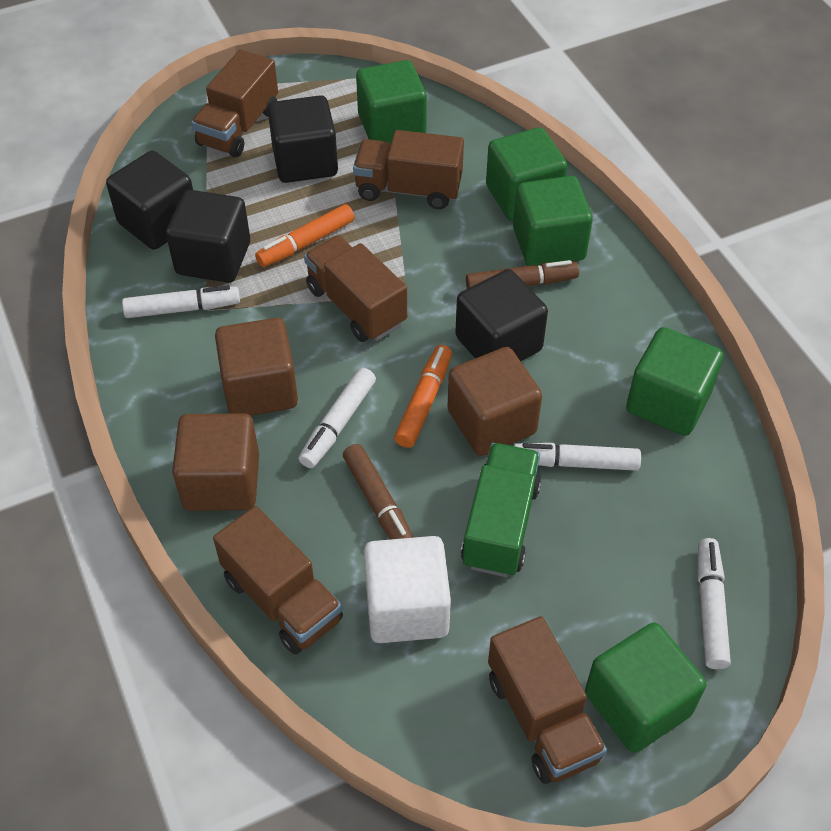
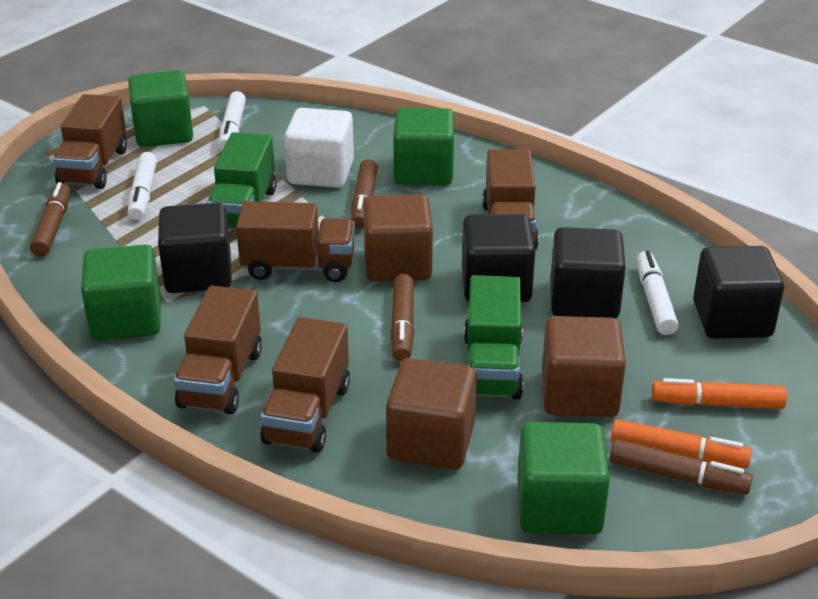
brown marker: [343,444,414,540] [466,260,579,289] = 2 -> [30,182,71,257] [351,159,378,229] [390,274,414,362] [610,439,753,495] = 4
green cube: [356,60,427,145] [486,127,567,221] [513,176,593,266] [585,622,706,753] [626,327,723,436] = 5 -> [81,244,161,341] [128,70,193,147] [393,108,454,185] [517,422,610,535] = 4
green truck: [461,443,541,577] = 1 -> [207,132,277,230] [464,275,524,400] = 2
white marker: [122,286,240,318] [299,368,376,468] [514,443,641,471] [698,538,731,669] = 4 -> [128,152,157,221] [218,91,246,150] [637,251,679,335] = 3

